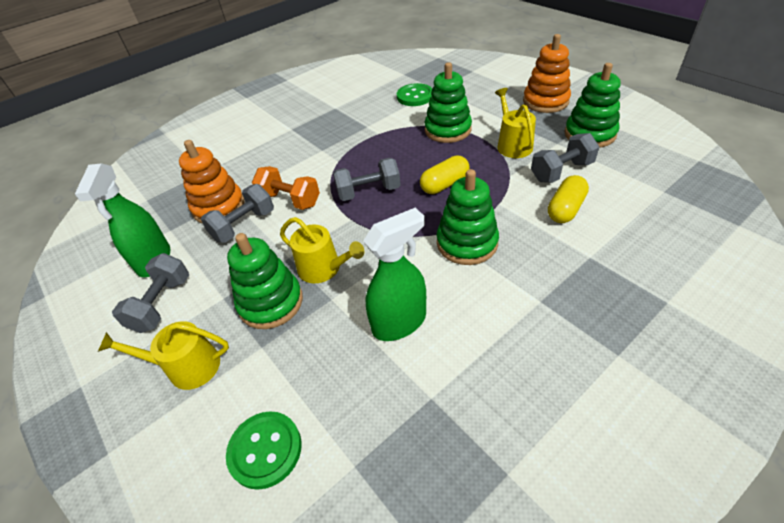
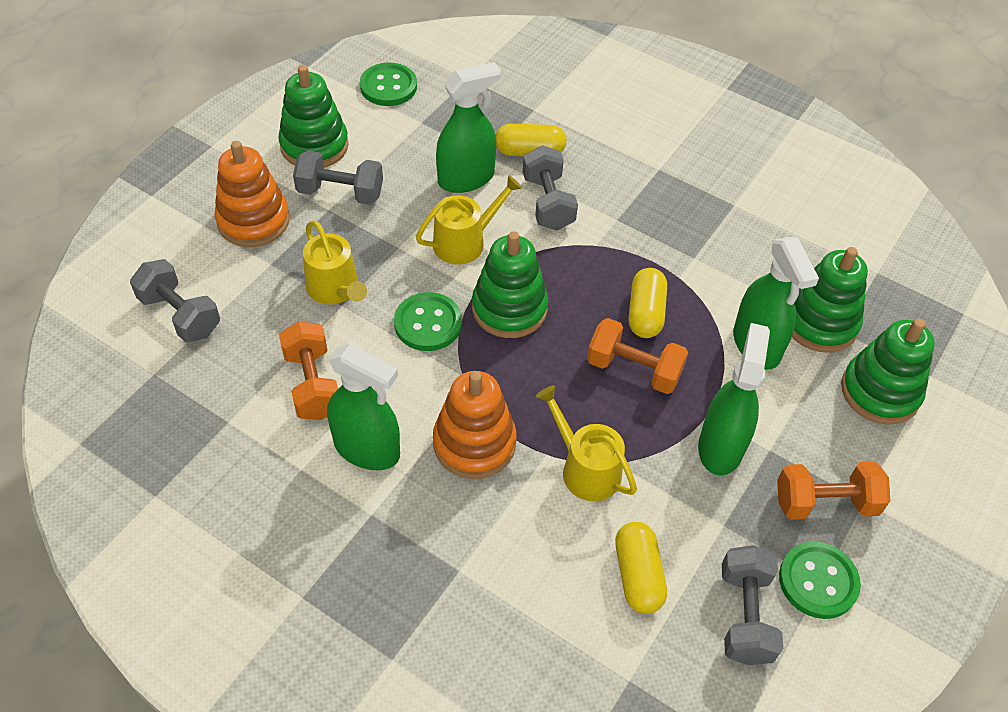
green button: [226,411,302,490] [397,83,432,106] = 2 -> [360,63,417,106] [394,292,462,351] [779,541,861,619] = 3
green spray bottle: [75,163,170,277] [363,208,426,341] = 2 -> [327,344,400,470] [436,62,501,193] [698,323,770,476] [733,237,819,370] = 4
orange dumbbell: [252,166,320,210] = 1 -> [279,321,338,420] [587,318,688,394] [777,462,891,520] = 3
yellow capsule: [420,156,470,194] [548,175,589,223] = 2 -> [496,124,567,156] [615,522,667,614] [628,268,667,338] = 3

